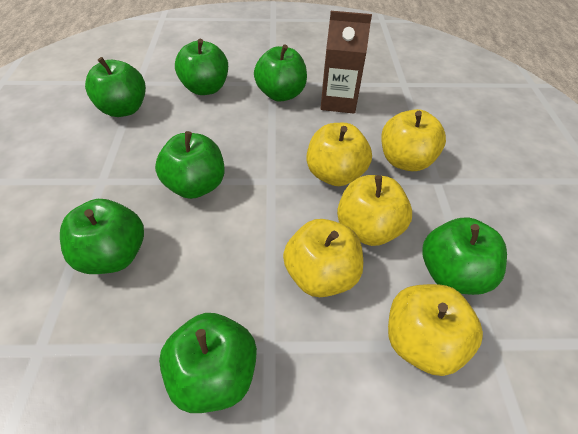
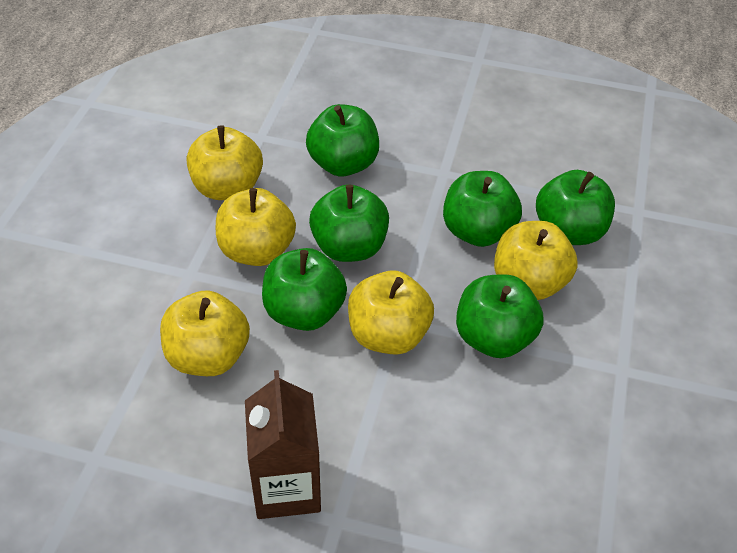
green apple: [60,199,144,274] [85,57,146,117] [155,131,225,199] [159,313,257,413] [175,39,228,95] [254,44,307,102] [422,217,507,295] = 7 -> [262,248,347,331] [306,104,379,176] [309,184,389,262] [443,171,522,247] [456,274,544,358] [536,170,615,245] = 6

